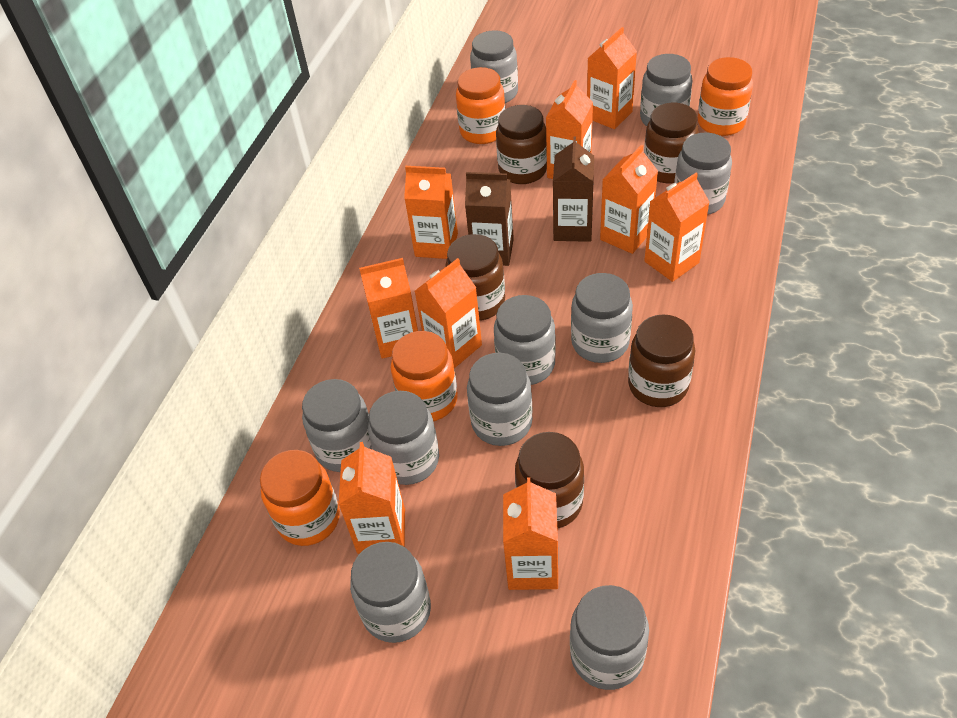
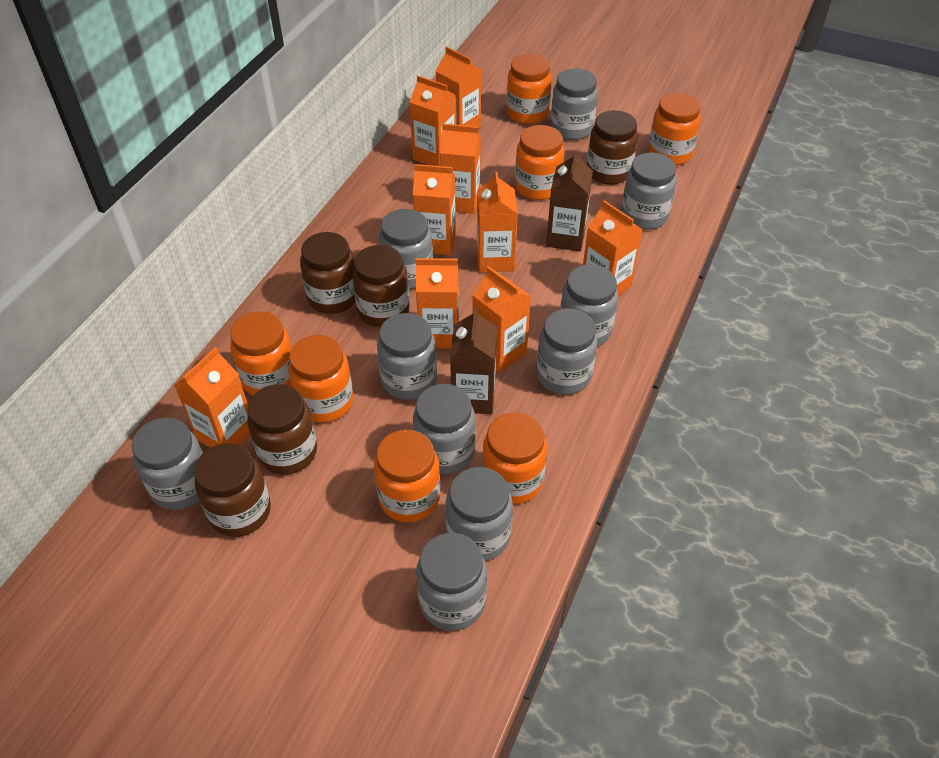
orange jar: [260,450,340,546] [391,331,458,421] [456,67,505,144] [697,57,753,136] = 4 -> [230,311,292,395] [288,335,353,423] [374,430,441,523] [482,412,547,504] [507,54,552,124] [515,125,564,200] [648,93,701,166] = 7

